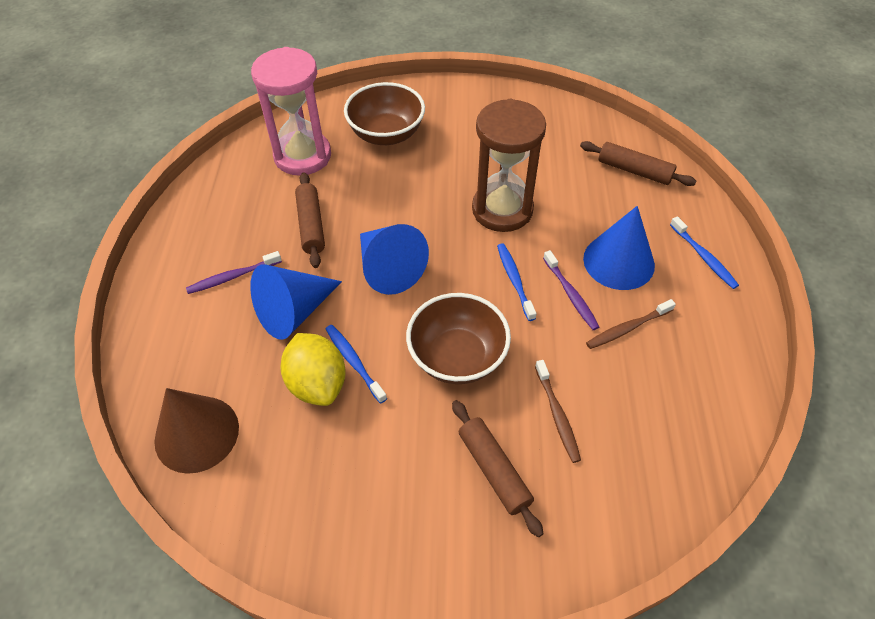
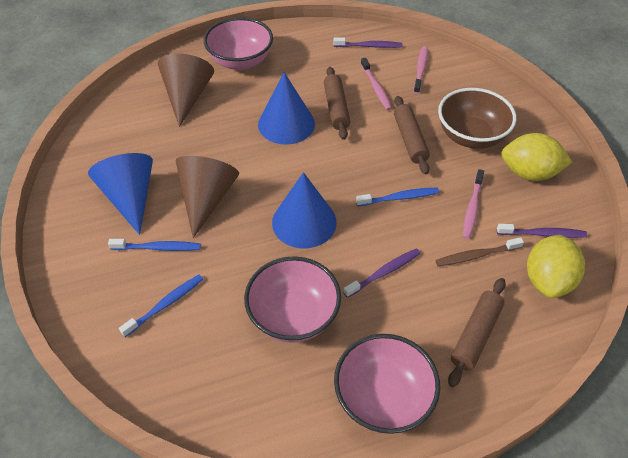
brown bowl: [344,82,425,145] [406,293,511,384] = 2 -> [438,88,517,149] = 1
brown cone: [154,388,239,474] = 1 -> [158,54,214,127] [176,156,239,238] = 2
brown hourglass: [472,99,546,232] = 1 -> none = 0
brown toothbrush: [535,360,581,463] [586,299,676,349] = 2 -> [435,237,524,266] = 1
pink bowl: none = 0 -> [204,17,273,70] [244,256,341,343] [334,334,440,434] = 3
pink hourglass: [251,47,331,176] = 1 -> none = 0
pink toothbrush: none = 0 -> [361,58,392,110] [413,46,428,94] [463,169,484,239] = 3
purple toothbrush: [186,251,282,294] [543,250,599,330] = 2 -> [333,37,402,48] [343,248,421,298] [497,224,587,238] = 3
yellow lemon: [281,333,346,406] = 1 -> [501,133,572,181] [527,235,585,298] = 2

